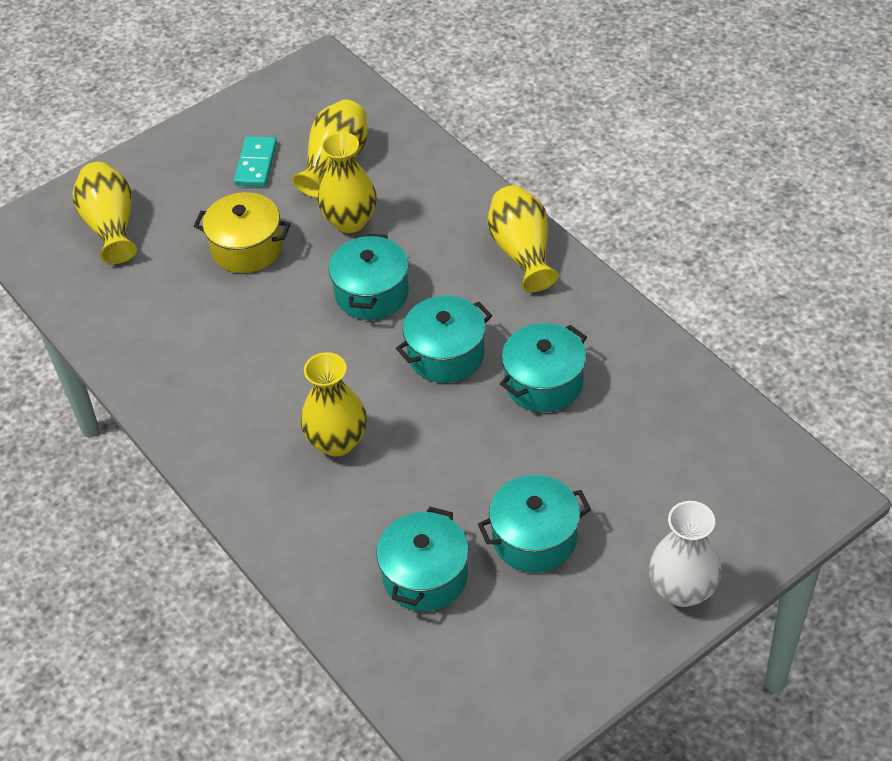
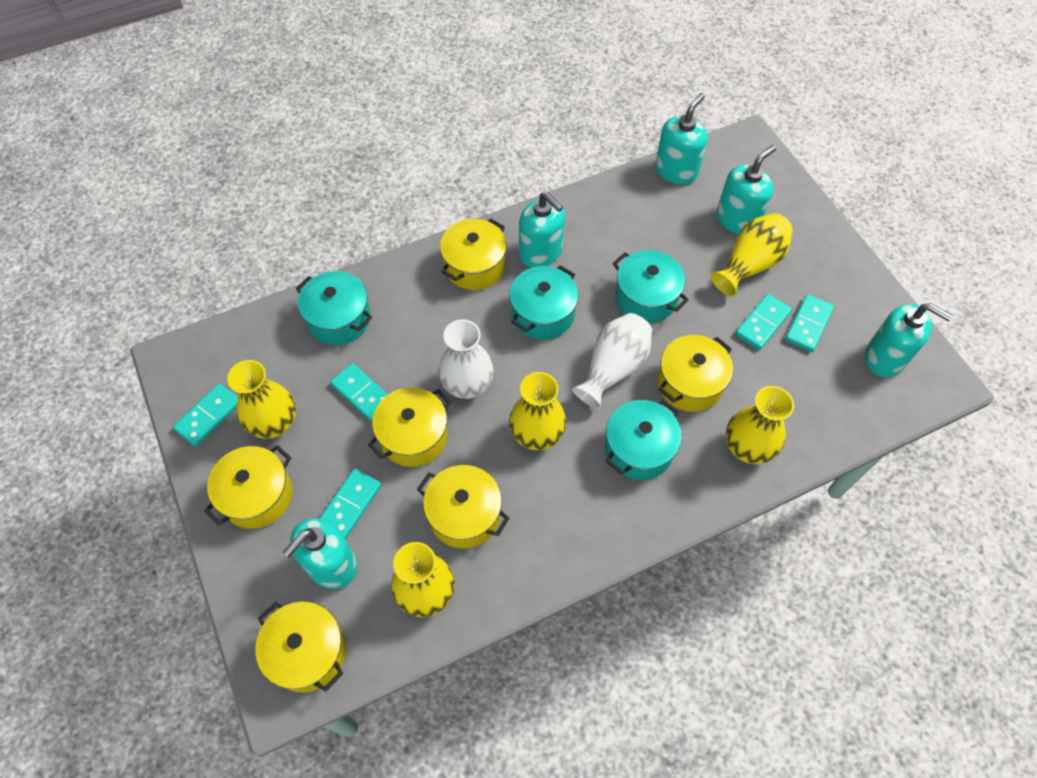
turquoise domino: [234,136,277,187] = 1 -> [173,383,238,447] [319,469,382,539] [330,363,388,422] [735,294,792,350] [785,294,834,352] = 5
turquoise pot: [328,234,409,320] [376,507,469,611] [396,296,492,383] [478,475,591,573] [500,323,587,412] = 5 -> [296,271,372,345] [509,265,578,340] [605,400,682,480] [613,250,689,323] = 4
turquoise soap dispenser: none = 0 -> [283,518,357,589] [519,192,565,268] [655,93,708,185] [717,145,776,234] [865,303,953,377] = 5
white vase: [649,501,722,607] = 1 -> [438,319,494,399] [572,313,652,409] = 2
yellow pot: [194,192,291,273] = 1 -> [204,445,292,529] [255,602,346,693] [368,387,452,467] [417,465,510,549] [440,218,507,290] [657,335,733,412] = 6

